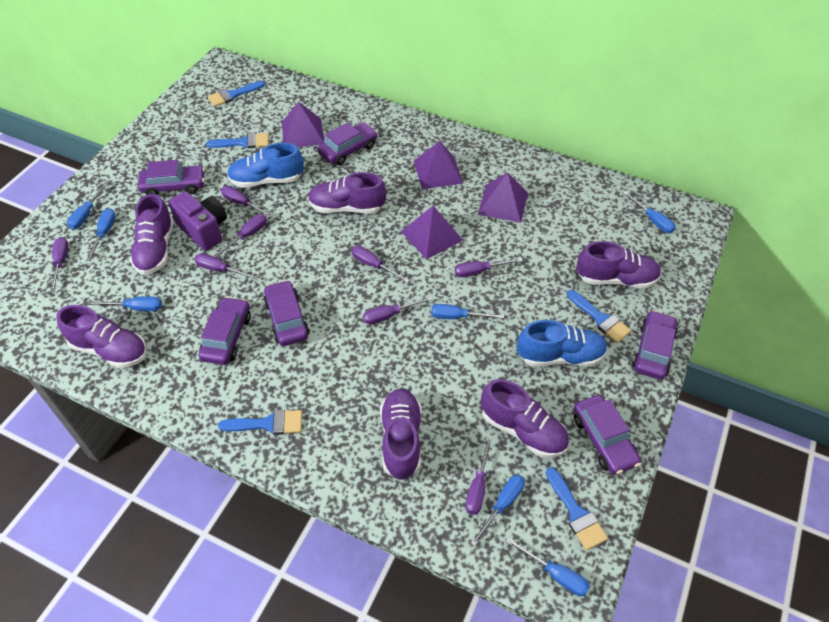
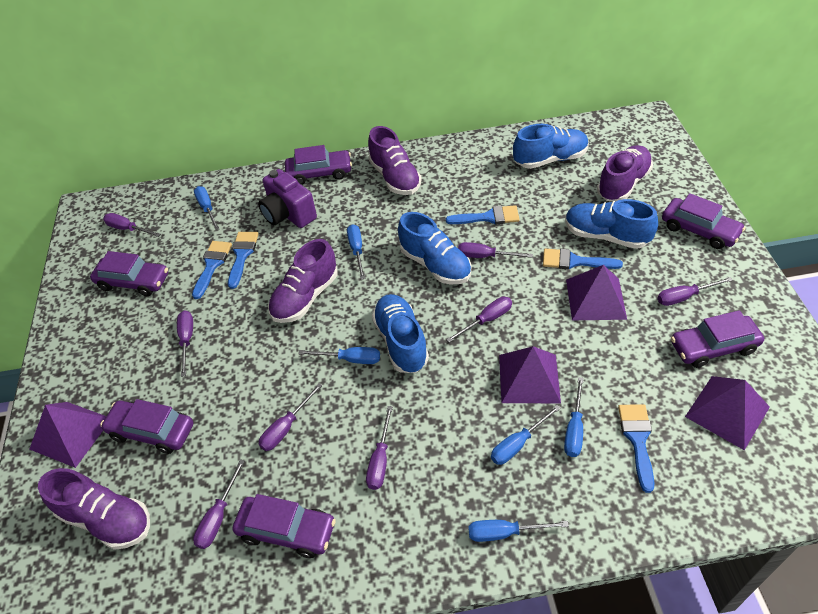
blue screwdriver: [67,182,108,229] [87,208,116,261] [87,296,162,311] [431,304,504,319] [471,475,525,546] [506,537,590,596] [623,192,676,233] = 7 -> [194,186,219,230] [298,347,380,364] [347,224,365,280] [468,520,569,542] [491,405,561,465] [564,377,584,457] = 6
blue shoe: [227,143,304,188] [517,320,608,366] = 2 -> [372,294,429,373] [398,212,471,284] [513,124,589,169] [565,199,658,249] = 4
purple shoe: [56,305,147,368] [130,194,174,275] [308,172,386,213] [380,388,422,480] [481,379,569,458] [576,241,661,289] = 6 -> [38,468,150,550] [268,239,338,323] [368,126,422,195] [597,145,653,202] = 4

